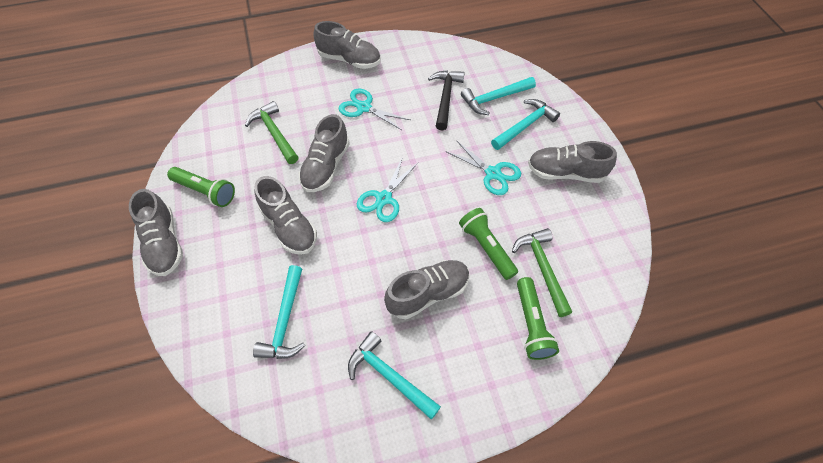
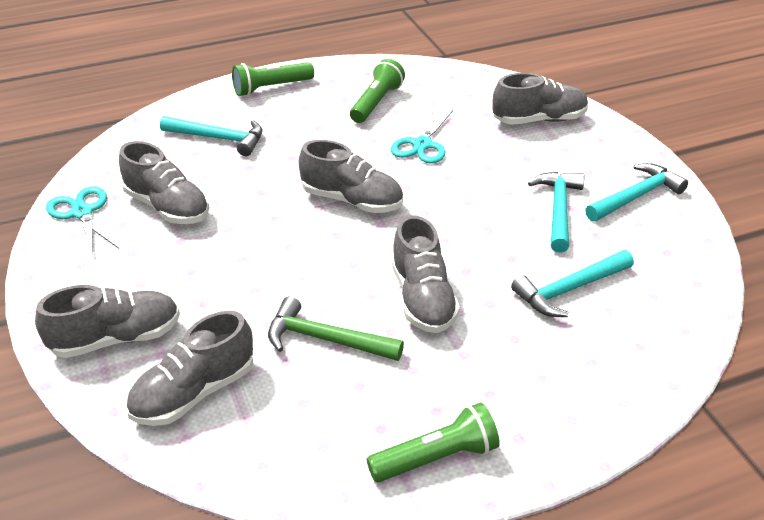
black hammer: [428,71,465,130] = 1 -> none = 0
green hammer: [245,101,298,164] [512,228,572,317] = 2 -> [268,296,404,361] = 1
turquoise scissors: [339,89,410,130] [357,157,418,222] [446,140,521,195] = 3 -> [46,186,119,255] [391,109,453,164] = 2

